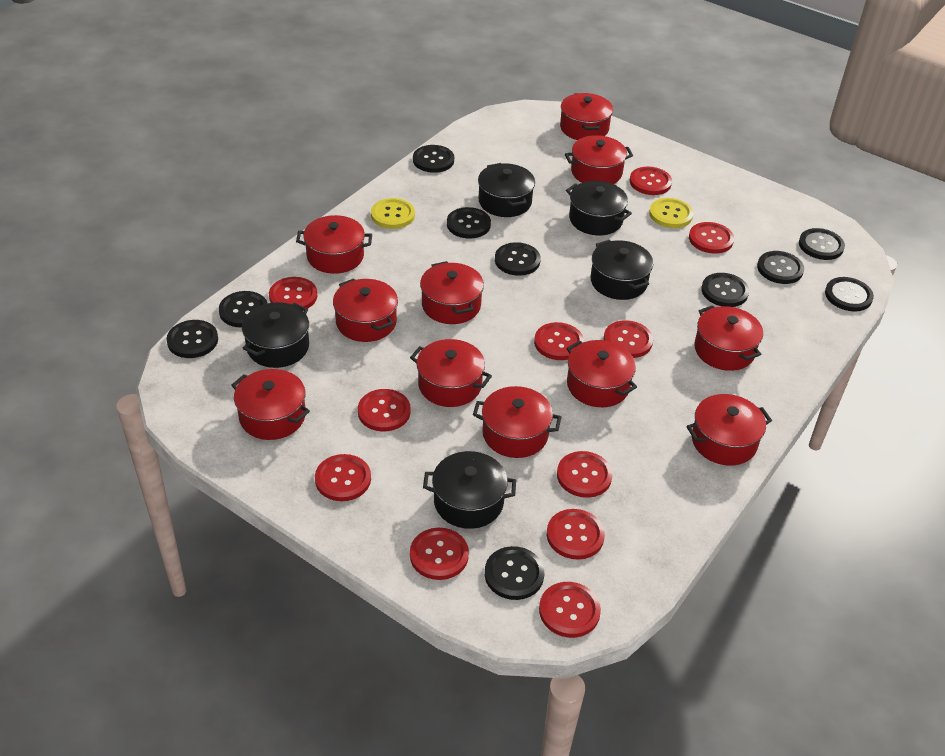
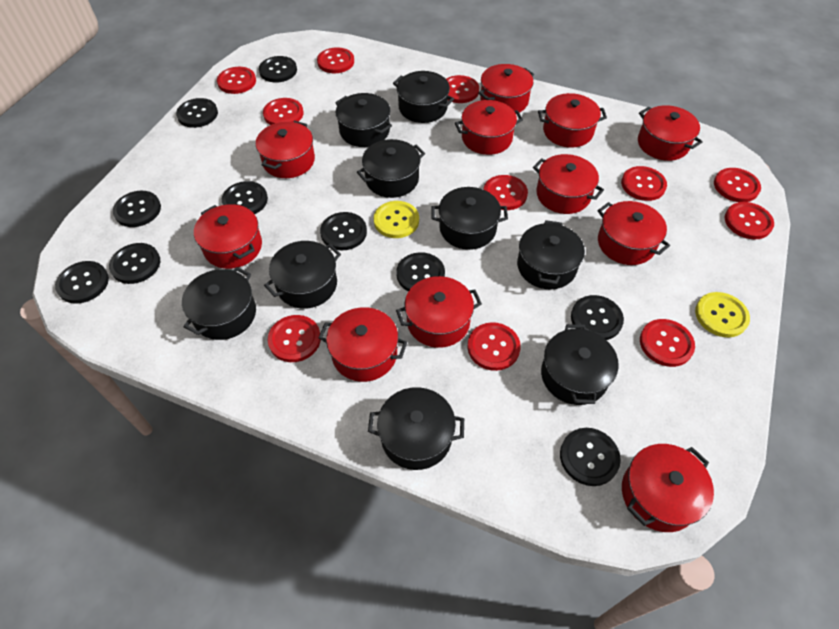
black pot: [242,302,309,368] [423,451,516,529] [478,163,535,217] [566,181,632,236] [591,240,653,300] = 5 -> [182,267,256,340] [264,241,341,309] [335,93,392,147] [357,139,425,198] [368,387,464,470] [393,71,454,123] [431,187,508,250] [517,220,585,289] [541,324,619,405] = 9

